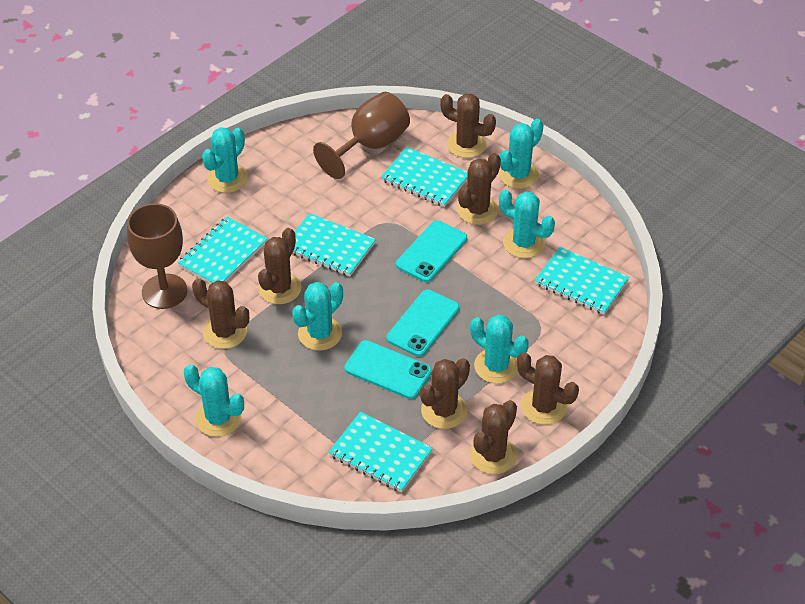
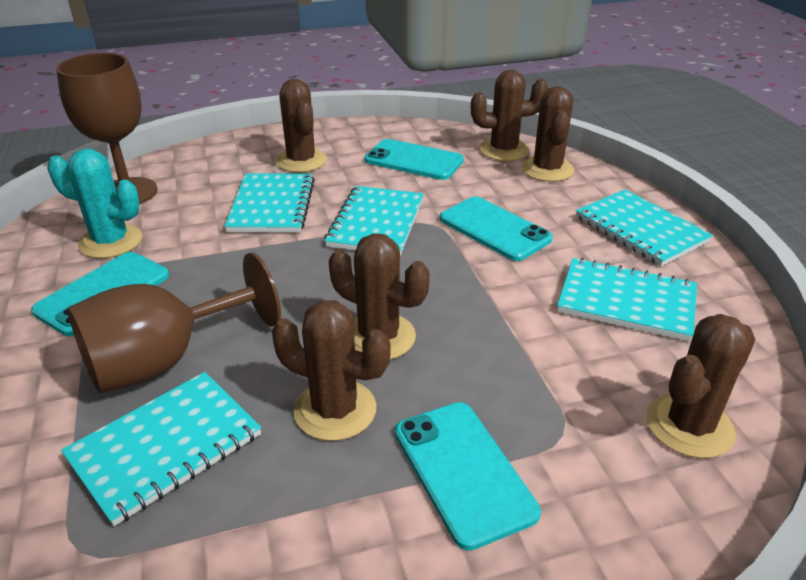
brown cactus: [192,278,249,349] [258,228,301,304] [420,358,470,429] [440,93,496,158] [457,153,501,225] [470,400,517,474] [517,352,579,425] = 7 -> [272,300,390,441] [276,79,327,172] [329,233,430,360] [471,70,548,161] [521,86,574,182] [646,314,755,458] = 6
turquoise cactus: [184,364,244,437] [202,127,248,193] [292,282,343,351] [470,314,529,384] [499,119,543,189] [499,190,555,258] = 6 -> [47,149,142,258] = 1
turquoise phone: [344,340,432,399] [387,290,460,357] [396,220,467,282] = 3 -> [31,252,169,336] [364,139,464,180] [395,402,541,551] [440,197,553,261] = 4

